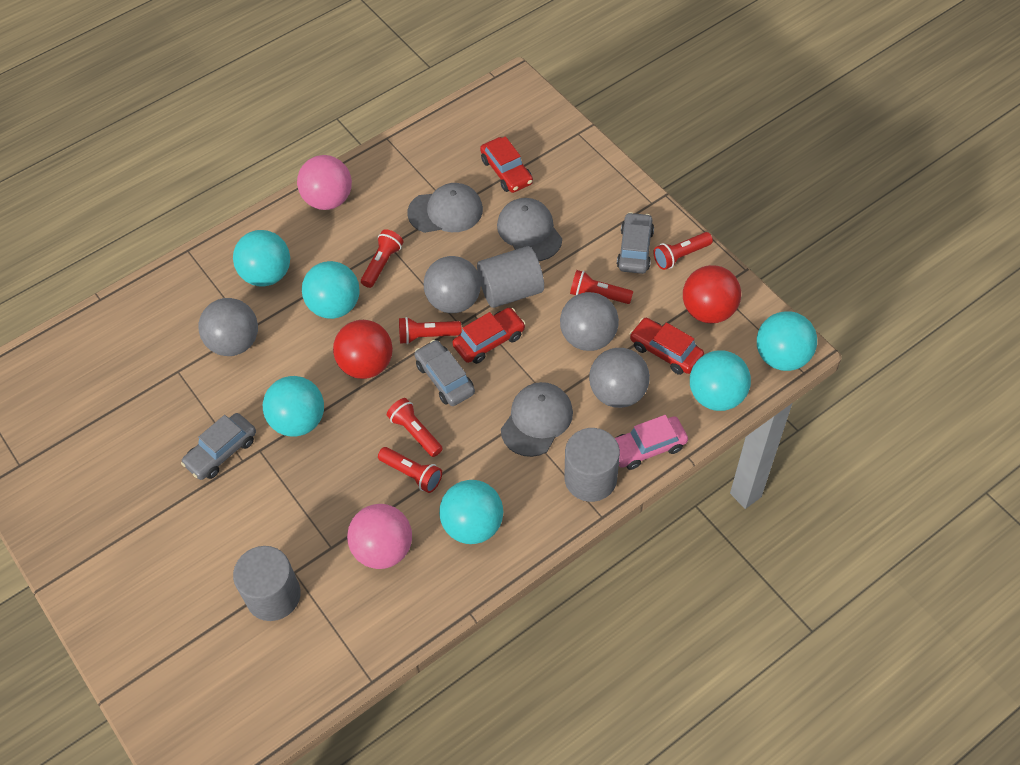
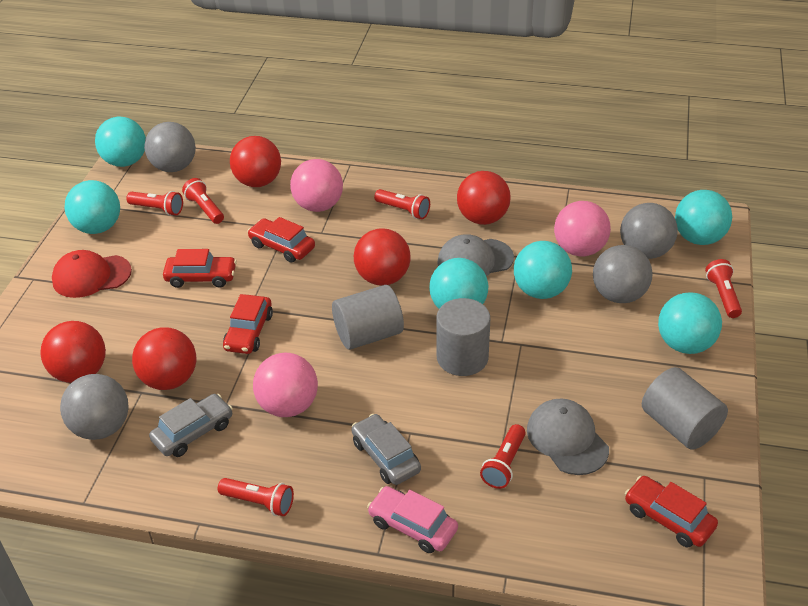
grey cap: [407,183,483,233] [497,198,562,261] [501,382,573,457] = 3 -> [437,234,514,276] [527,399,609,475] = 2
grey car: [181,413,256,480] [414,340,475,406] [617,212,654,274] = 3 -> [149,394,233,457] [351,414,421,485] = 2
pink ball: [297,155,352,210] [347,504,412,569] = 2 -> [253,353,318,417] [290,159,343,212] [554,201,611,257] = 3
red ball: [333,320,393,379] [683,265,741,323] = 2 -> [40,321,106,383] [132,328,197,390] [230,136,281,187] [354,228,411,285] [457,171,511,225] = 5
red cap: none = 0 -> [52,250,132,298] = 1
red car: [452,308,526,364] [480,136,533,193] [629,318,704,375] = 3 -> [163,249,237,288] [223,294,273,354] [247,217,315,263] [625,476,718,548] = 4

